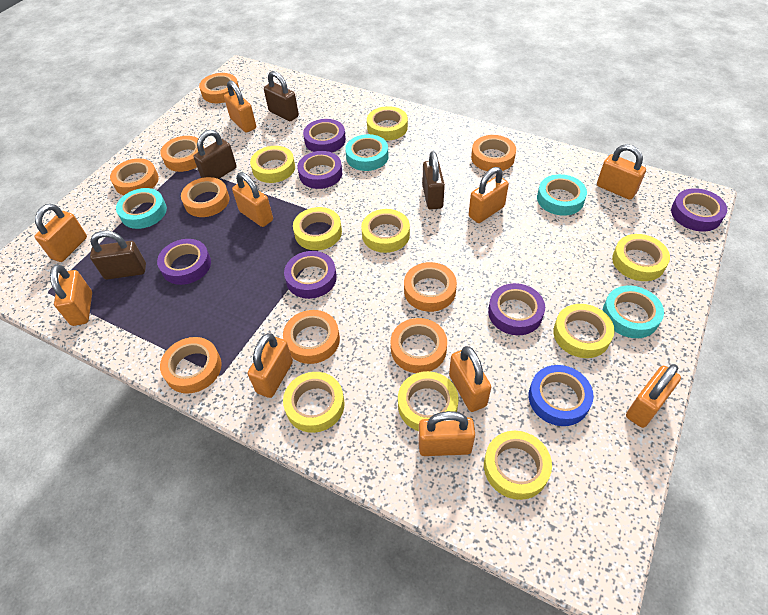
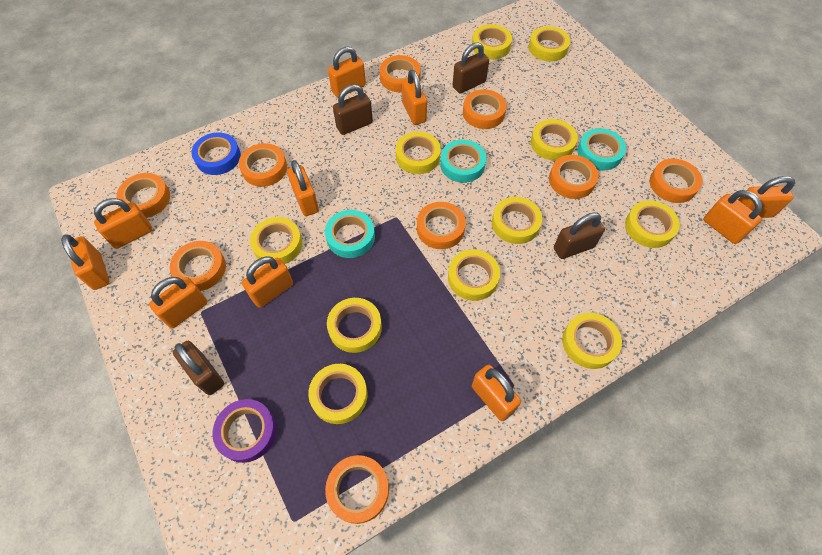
purple tape: [157,239,211,285] [284,251,337,299] [297,151,342,189] [303,119,346,152] [488,283,545,335] [671,188,727,231] = 6 -> [212,399,277,463] = 1
turquoise tape: [116,188,167,229] [345,134,389,171] [537,174,587,215] [602,285,664,338] = 4 -> [325,210,375,258] [440,140,486,183] [577,128,626,171] = 3
yellow tape: [250,146,295,183] [283,372,345,433] [293,207,342,250] [361,209,410,253] [367,106,408,141] [398,371,459,431] [484,431,552,500] [553,304,615,358] [612,234,670,281] = 9 -> [250,217,302,264] [308,364,368,424] [327,298,382,353] [396,132,441,174] [448,249,500,301] [472,24,512,59] [492,197,542,244] [529,26,570,62] [531,119,578,161] [562,313,622,369] [625,200,680,248] = 11

